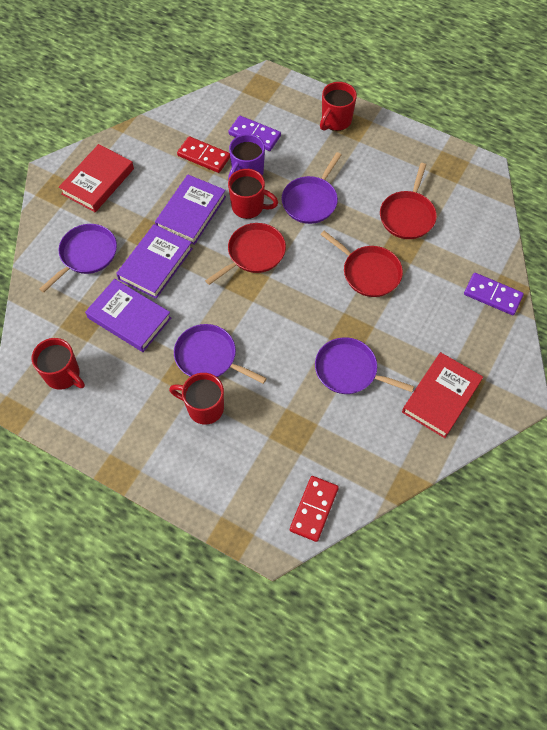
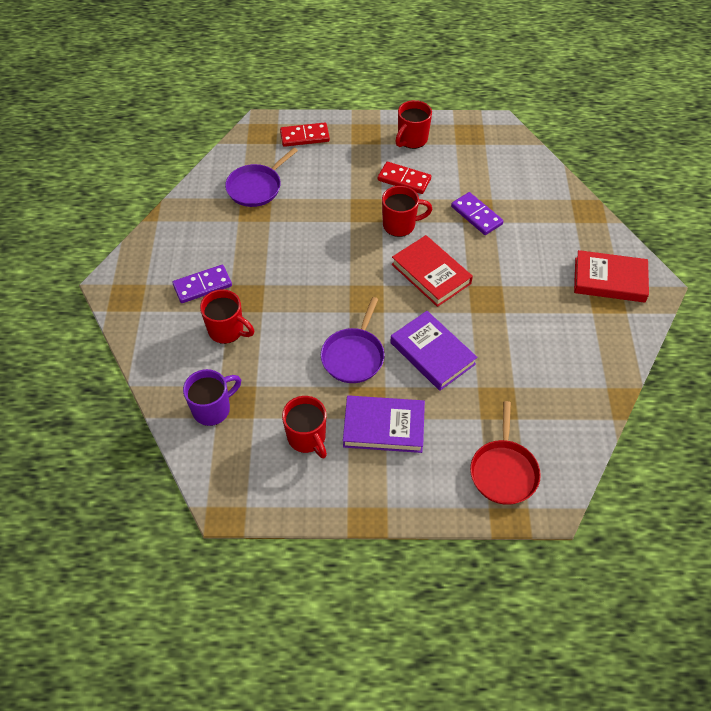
purple book: [85,279,171,352] [116,224,193,299] [155,175,226,245] = 3 -> [343,395,425,453] [390,311,477,391] = 2
purple pan: [39,224,117,293] [174,324,267,384] [282,152,341,224] [315,337,414,394] = 4 -> [225,148,298,207] [321,297,385,383] = 2
red pan: [205,223,286,285] [320,231,403,297] [380,163,437,239] = 3 -> [470,401,541,505] = 1

